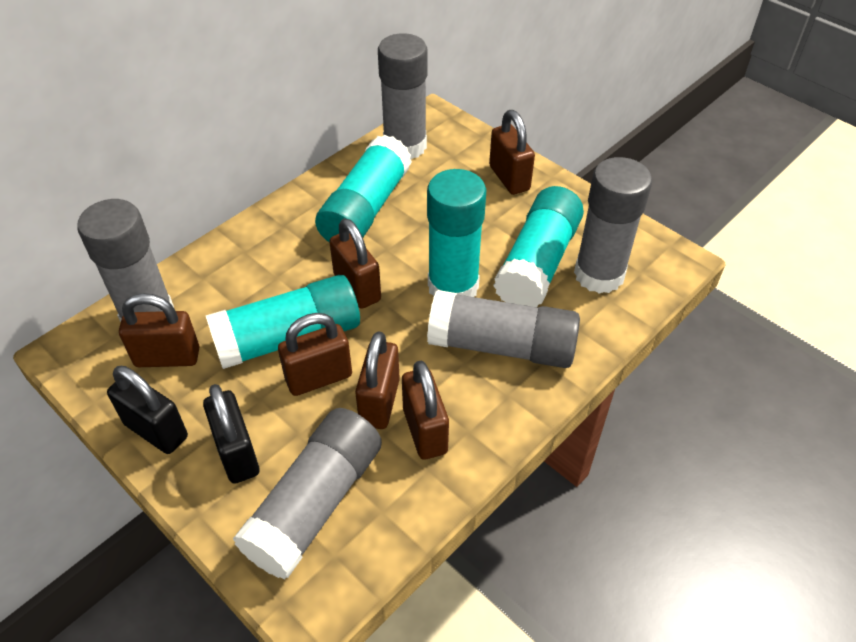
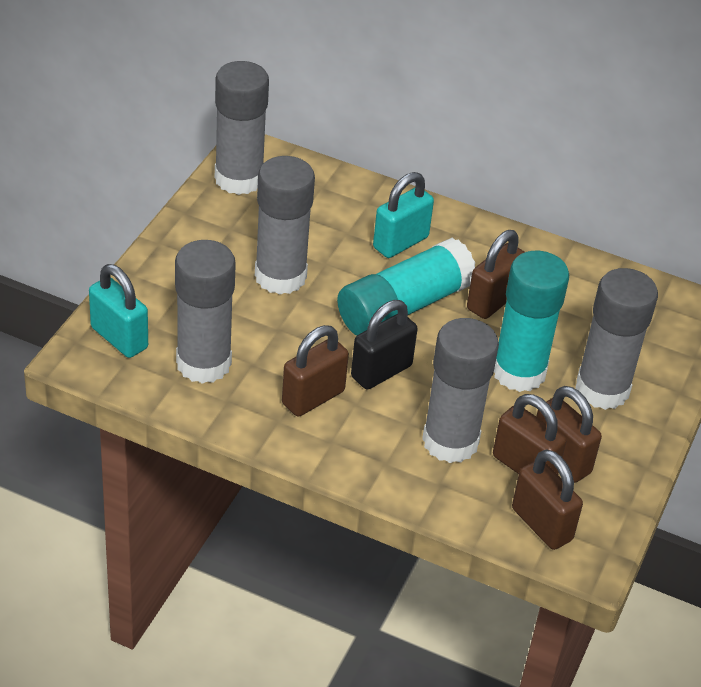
black padlock: [107,366,188,454] [203,384,259,484] = 2 -> [351,300,418,389] = 1
brown padlock: [119,293,200,367] [278,313,352,396] [329,218,381,309] [355,332,400,429] [402,361,449,459] [489,110,535,195] = 6 -> [282,325,349,417] [467,230,525,319] [493,394,566,475] [512,449,583,550] [536,386,602,483] = 5
turquoise glue stick: [206,275,360,369] [315,135,412,242] [427,169,486,297] [493,186,584,307] = 4 -> [337,238,475,336] [494,251,569,392] = 2
turquoise padlock: none = 0 -> [89,264,148,358] [373,172,434,258] = 2

